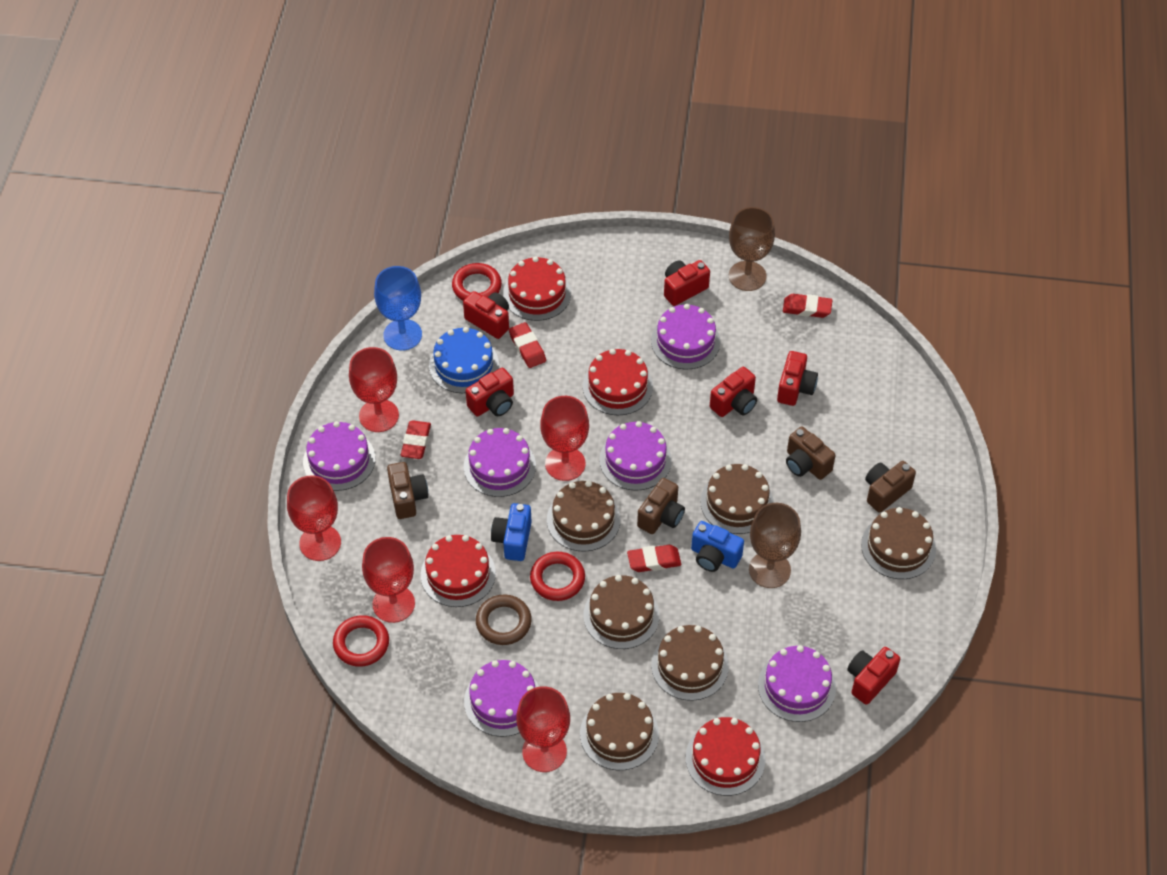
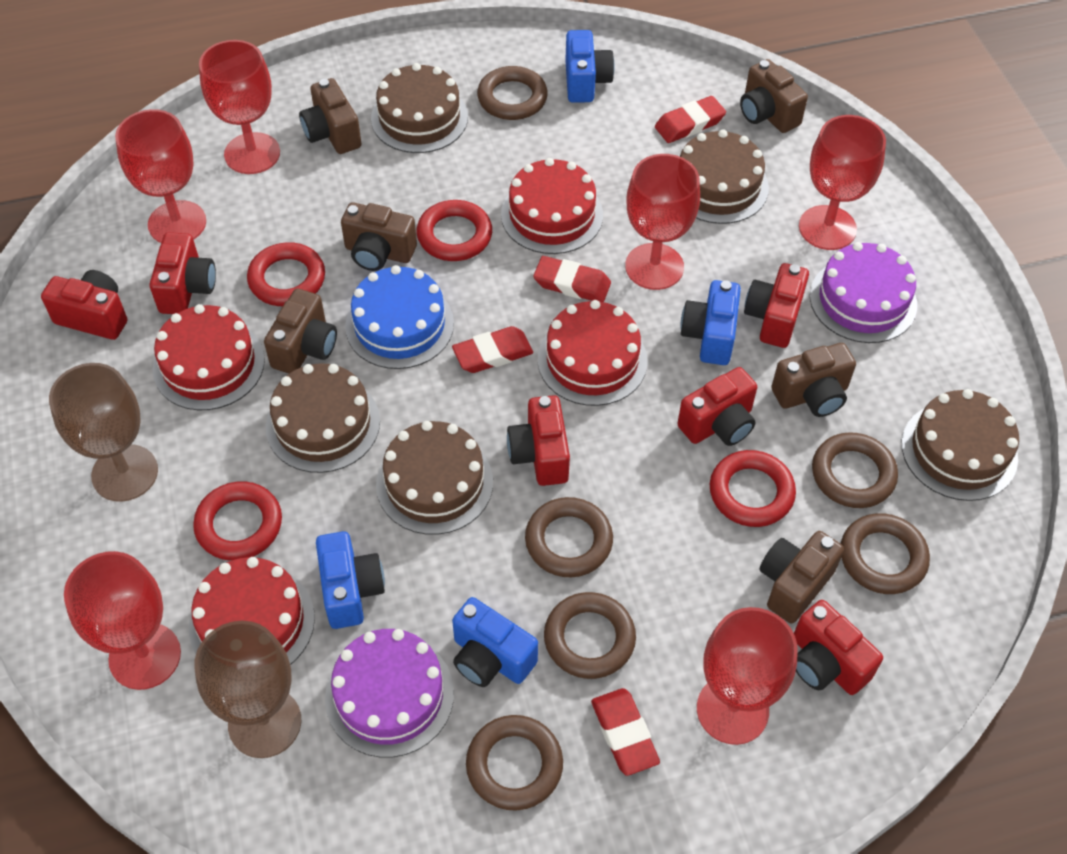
blue camera: [491,503,531,561] [691,521,744,572] = 2 -> [316,531,385,629] [452,597,538,687] [565,30,615,103] [680,280,741,365] = 4
blue goblet: [374,266,422,351] = 1 -> none = 0
brown cake: [547,481,620,552] [580,693,659,770] [583,575,659,649] [651,625,729,701] [700,464,774,534] [861,507,936,579] = 6 -> [266,363,380,473] [371,63,468,153] [376,421,493,535] [680,129,769,224] [902,389,1019,501] = 5
brown camera: [387,462,428,519] [637,478,685,534] [786,427,836,480] [865,461,916,513] = 4 -> [264,289,337,374] [299,78,361,154] [341,202,417,271] [740,59,808,133] [759,531,844,623] [771,343,856,417] = 6
brown ring: [476,594,532,645] = 1 -> [466,715,563,811] [477,66,548,120] [525,497,613,577] [544,592,636,679] [812,432,898,508] [841,513,930,594] = 6
purple cake: [303,421,375,491] [464,428,536,497] [464,660,539,737] [599,421,672,491] [651,304,720,369] [758,645,836,722] = 6 -> [325,629,454,758] [810,242,917,343] = 2
red goblet: [287,475,341,561] [349,347,399,432] [362,537,415,623] [516,686,570,772] [540,396,589,481] = 5 -> [64,551,181,690] [115,109,206,243] [199,40,280,174] [625,154,700,290] [697,607,798,745] [799,115,886,250] = 6
red ring: [333,615,389,667] [452,263,502,301] [530,552,585,601] = 3 -> [193,481,282,561] [247,242,325,306] [416,200,492,261] [710,450,796,527] = 4

